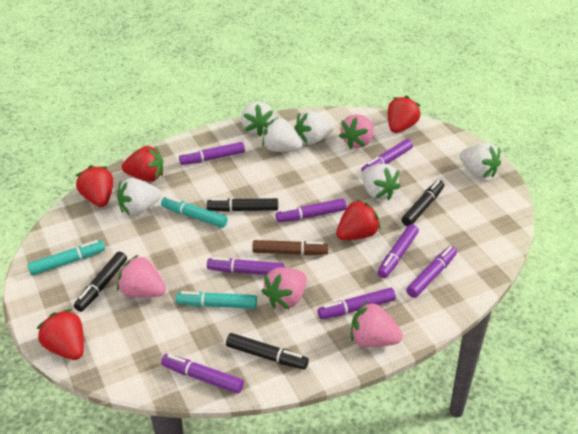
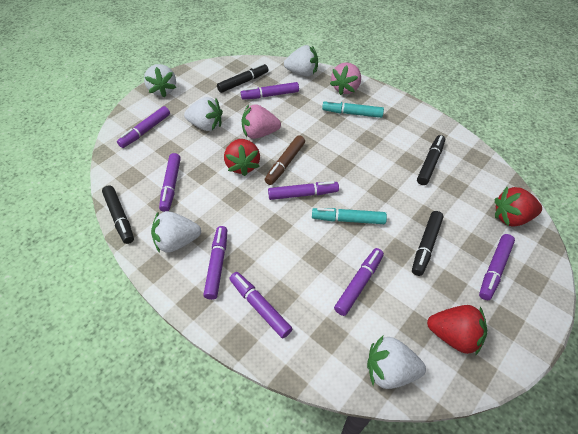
pink strawberry: [117,254,166,298] [261,268,307,310] [339,114,374,149] [351,301,403,347] = 4 -> [241,104,281,139] [330,62,361,95] = 2
red strawberry: [37,309,84,360] [76,165,113,207] [122,146,163,182] [336,199,381,240] [388,95,420,133] = 5 -> [224,139,260,176] [427,305,487,356] [495,187,542,227] = 3
turquoise marker: [28,240,105,276] [161,196,228,228] [176,291,257,309] = 3 -> [312,208,387,224] [322,100,384,118] = 2
white strawberry: [117,178,161,216] [241,102,275,136] [262,118,303,152] [294,111,334,145] [362,163,401,200] [459,143,501,178] = 6 -> [144,64,176,97] [151,211,201,253] [184,97,223,131] [284,45,318,76] [367,336,426,389] = 5

